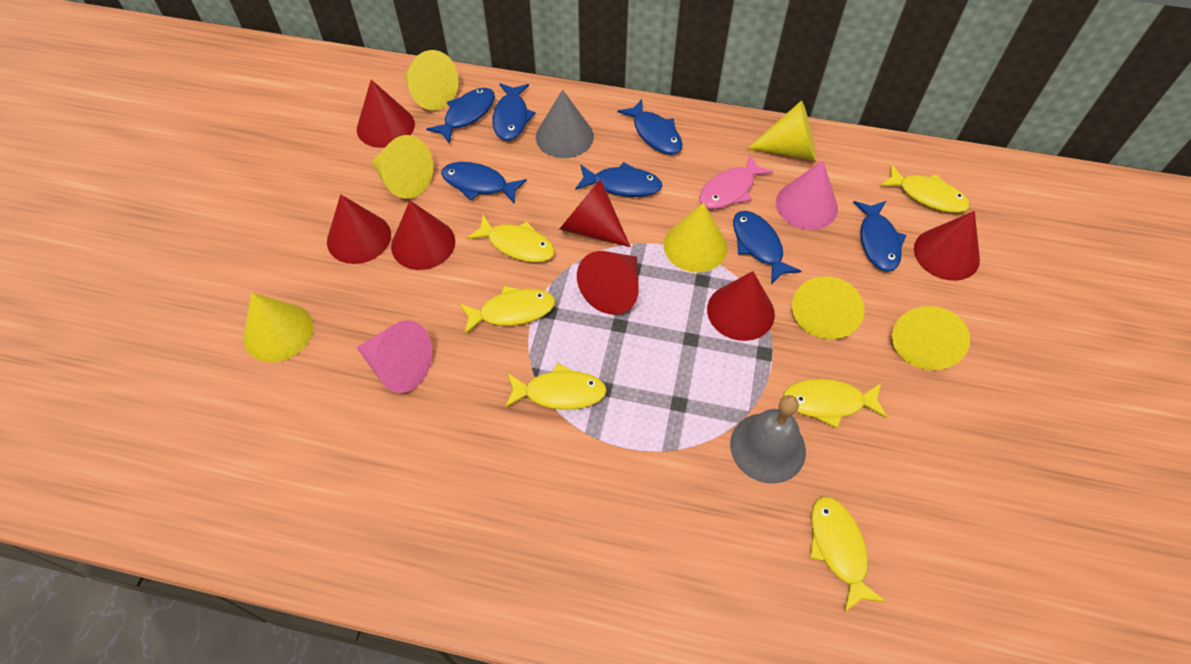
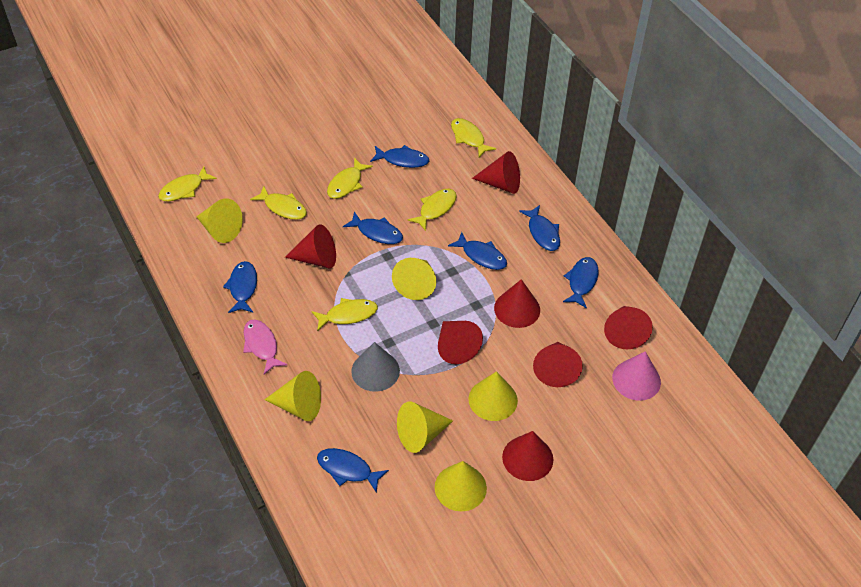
grey bell: [730,395,806,484] = 1 -> none = 0
pink cone: [357,320,432,393] [776,160,838,230] = 2 -> [612,351,661,401] = 1
yellow cone: [243,293,313,362] [371,135,433,199] [404,50,459,111] [663,203,727,272] [747,100,816,160] [792,276,865,339] [892,306,970,370] = 7 -> [196,198,243,243] [264,371,321,421] [392,258,436,300] [397,401,453,453] [435,461,487,511] [469,371,518,421] = 6

